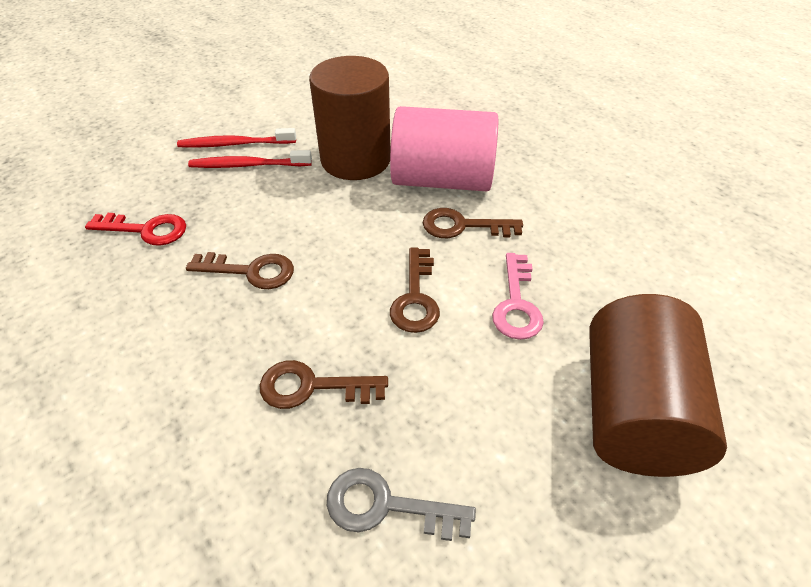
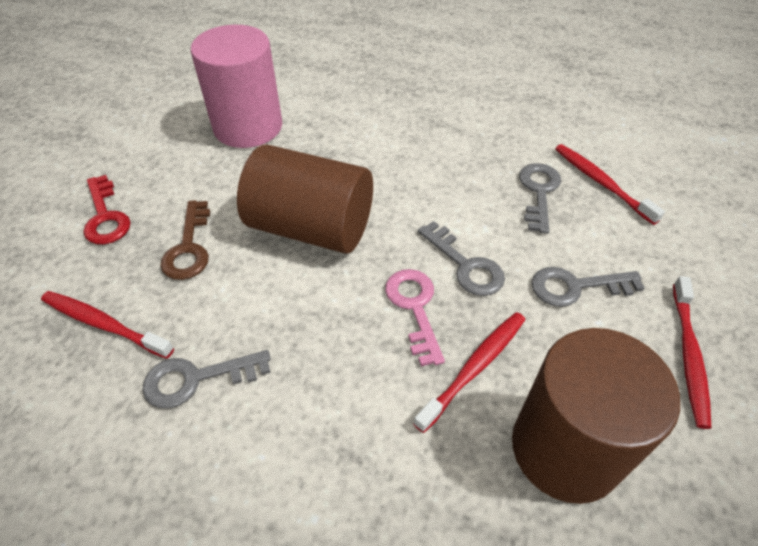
brown key: [186,252,294,289] [260,360,388,409] [390,247,440,333] [423,208,523,238] = 4 -> [160,200,210,280] = 1
grey key: [327,468,476,541] = 1 -> [143,350,271,408] [418,221,505,296] [519,163,561,234] [531,267,645,307] = 4
red toothbrush: [177,128,296,148] [188,150,312,168] = 2 -> [41,291,174,359] [413,312,525,433] [555,144,665,225] [673,276,711,429] = 4

